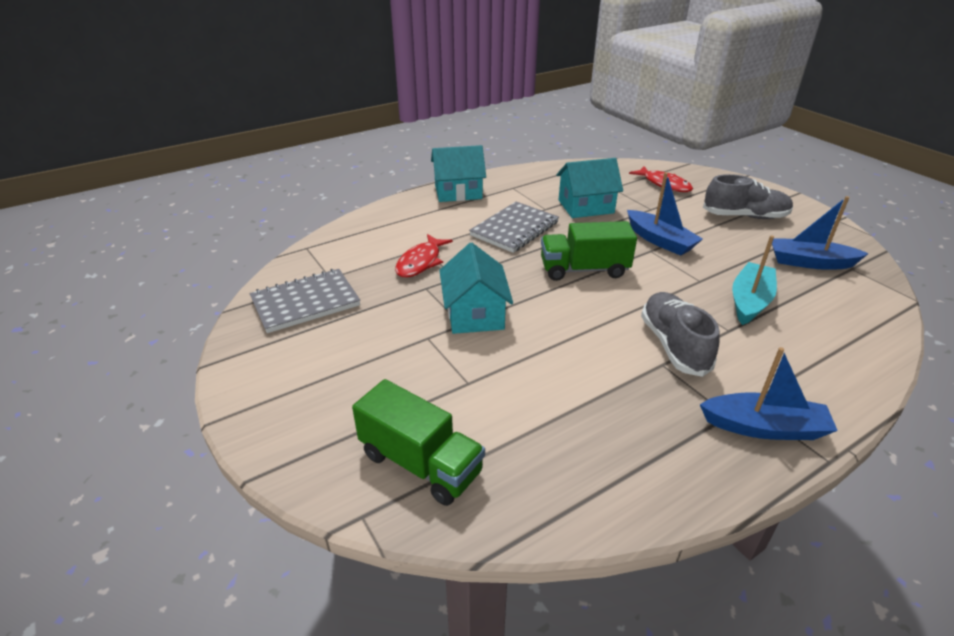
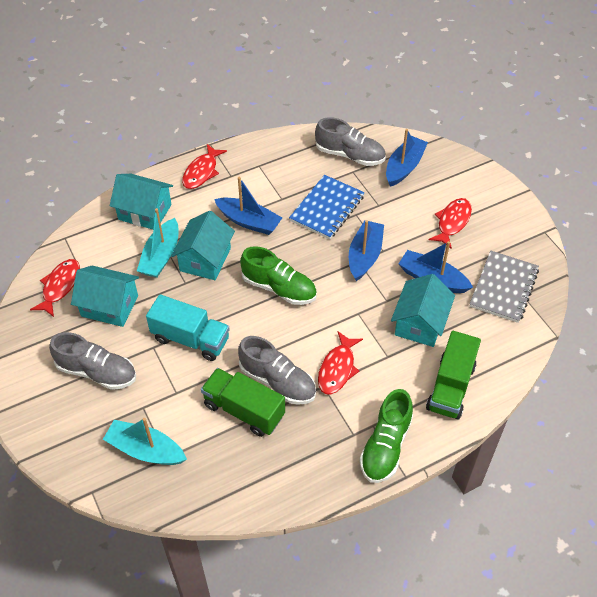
blue boat: [627,172,703,256] [700,347,838,440] [772,196,869,270] = 3 -> [214,177,282,235] [349,220,384,281] [386,129,428,187] [399,241,473,293] = 4
blue notebook: none = 0 -> [289,175,365,239] = 1
green shoe: none = 0 -> [240,246,317,305] [360,389,413,483] = 2
grey notebook: [250,269,360,333] [469,202,559,253] = 2 -> [470,251,539,323] = 1
grey shoe: [641,292,720,377] [703,174,793,219] = 2 -> [49,332,136,390] [238,336,316,405] [315,117,386,166] = 3
red fish: [395,234,453,278] [629,166,693,192] = 2 -> [30,259,80,317] [182,144,227,189] [318,331,363,395] [429,198,472,249] = 4
turquoise boat: [732,235,777,325] = 1 -> [103,418,187,465] [137,208,178,278] = 2
turquoise house: [431,145,486,202] [439,243,513,334] [556,158,623,218] = 3 -> [71,265,139,327] [110,174,173,230] [171,211,235,280] [391,274,455,347] = 4
turquoise truck: none = 0 -> [146,294,230,361] = 1

